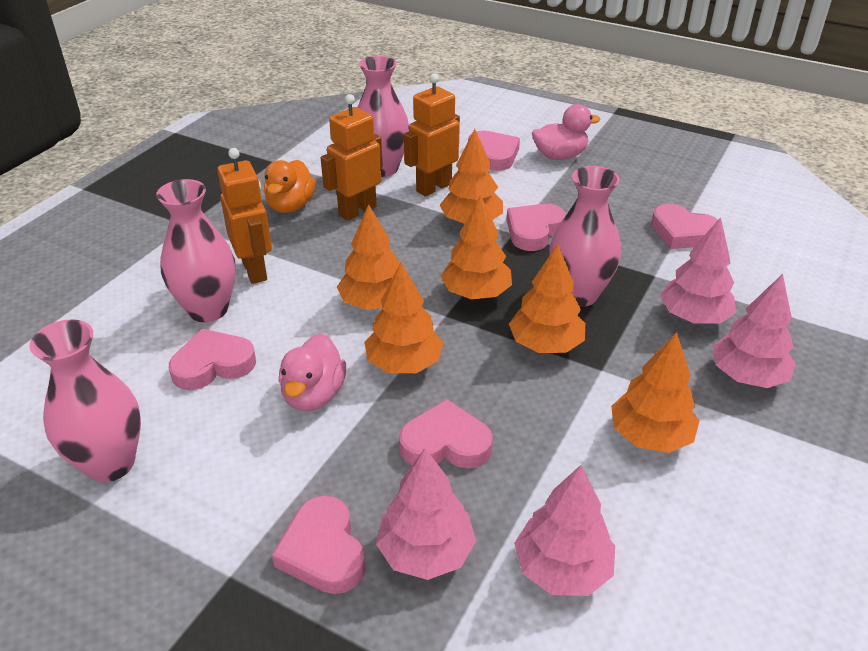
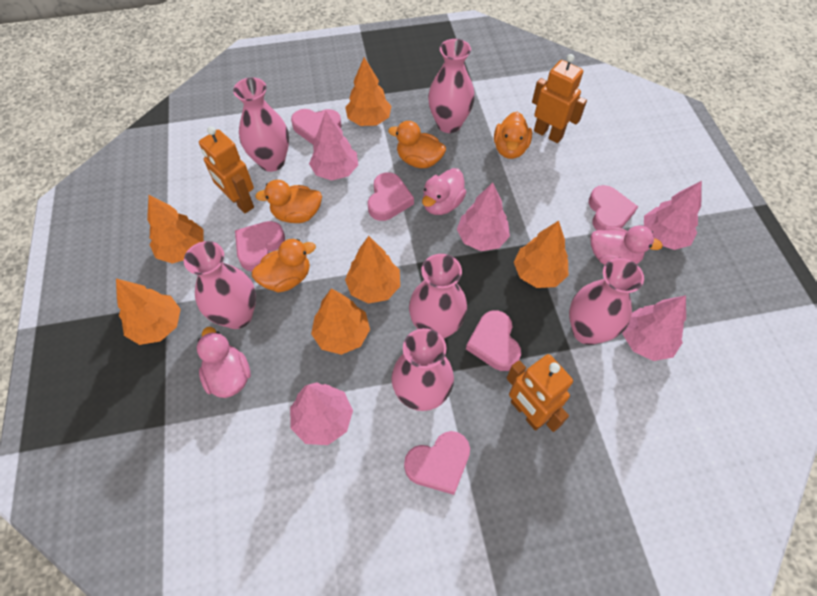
orange duck: [264,160,316,213] = 1 -> [252,239,316,293] [255,180,322,223] [388,121,446,168] [494,112,532,159] = 4
pink duck: [279,334,346,411] [532,104,600,160] = 2 -> [197,327,251,398] [422,168,467,215] [591,225,663,265] = 3
pink tree: [376,448,476,580] [514,465,615,596] [660,217,736,324] [712,274,796,388] = 4 -> [290,382,353,445] [309,111,358,181] [457,183,510,251] [622,295,686,361] [644,181,702,250] = 5
pink vase: [29,319,141,482] [156,179,236,322] [357,56,409,177] [549,166,621,307] = 4 -> [184,241,256,329] [233,77,289,172] [391,328,454,411] [409,254,467,339] [428,39,475,133] [569,258,644,345] = 6

